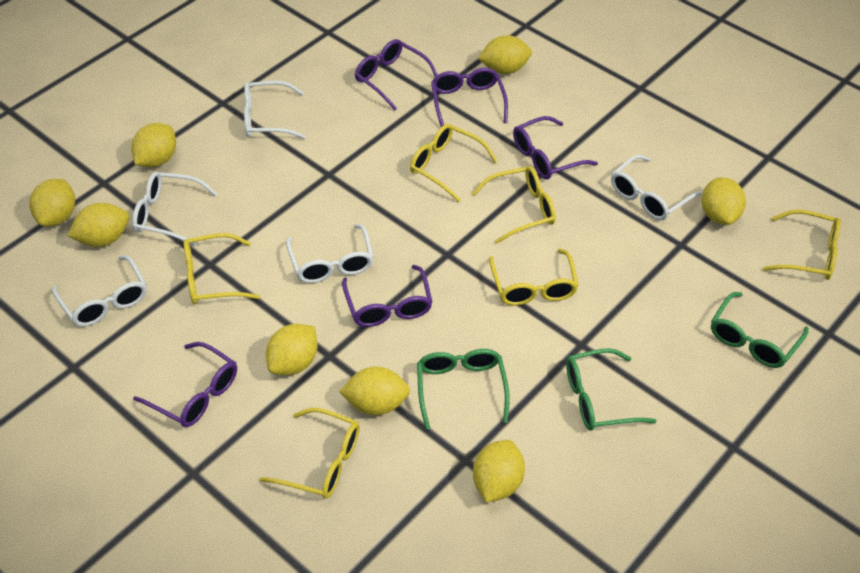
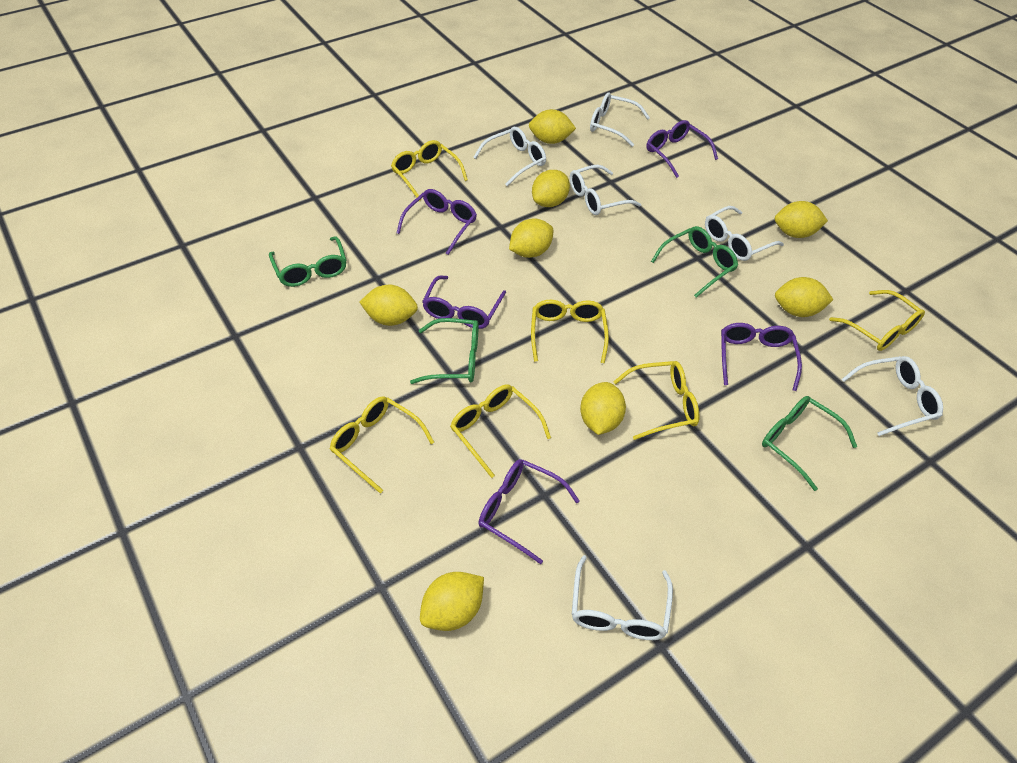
green glasses: [417,349,510,430] [566,348,657,431] [711,292,809,368] = 3 -> [269,236,346,287] [410,318,478,384] [651,226,738,298] [762,396,857,491] = 4
white glasses: [52,255,147,327] [132,172,217,246] [244,81,306,139] [286,224,374,283] [611,155,702,220] = 5 -> [473,127,546,186] [570,165,641,215] [572,555,673,640] [590,93,650,147] [705,206,784,261] [842,356,943,436] = 6

